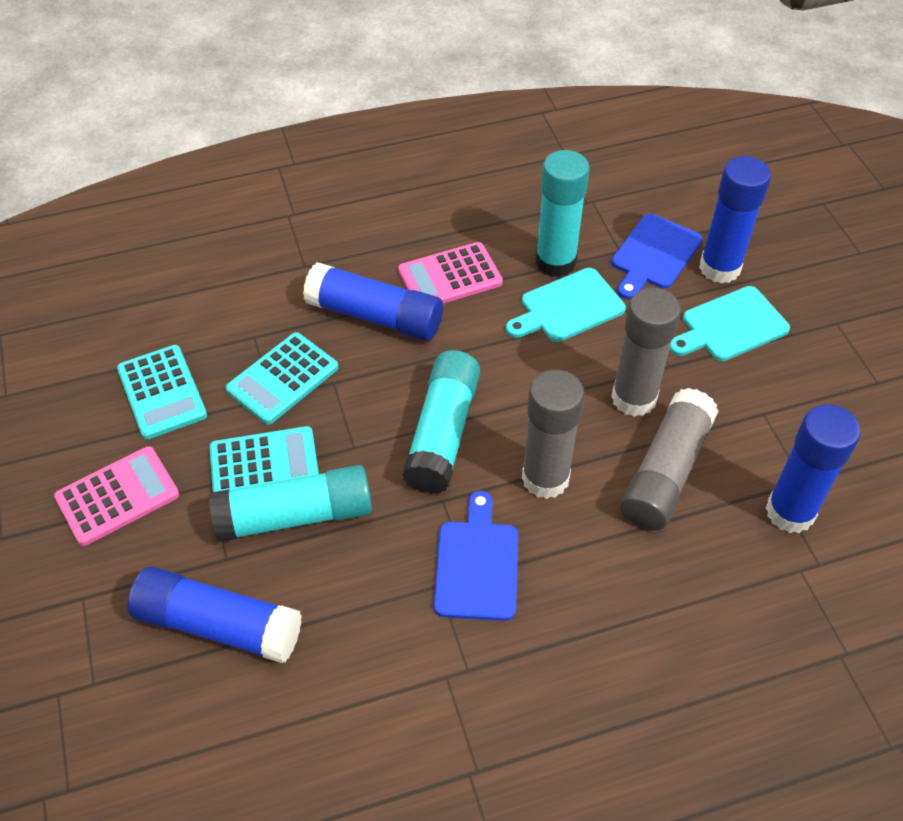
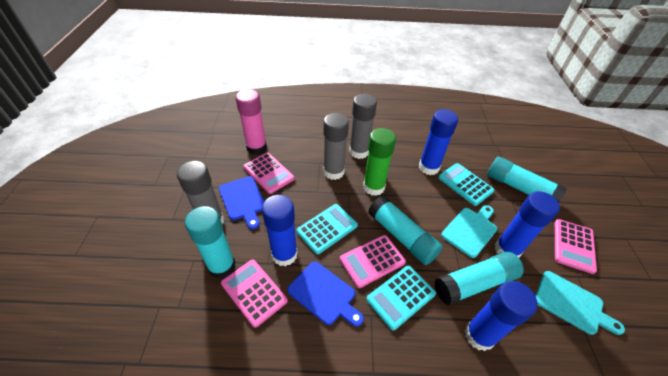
green glue stick: none = 0 -> [363,128,396,196] = 1
pink calculator: [54,446,179,546] [398,242,503,304] = 2 -> [221,260,288,328] [243,153,294,194] [340,235,406,288] [555,219,597,274] = 4
pink glue stick: none = 0 -> [236,89,267,155] = 1
turquoise glue stick: [209,465,372,542] [402,350,480,494] [536,150,590,277] = 3 -> [185,206,236,279] [368,196,443,265] [435,252,524,306] [487,156,567,203] = 4

